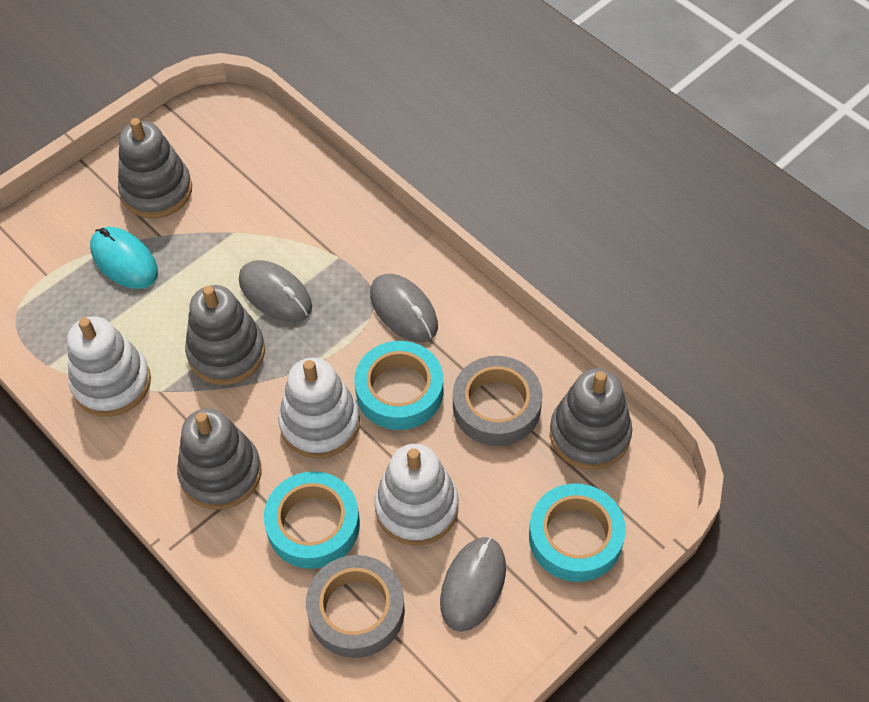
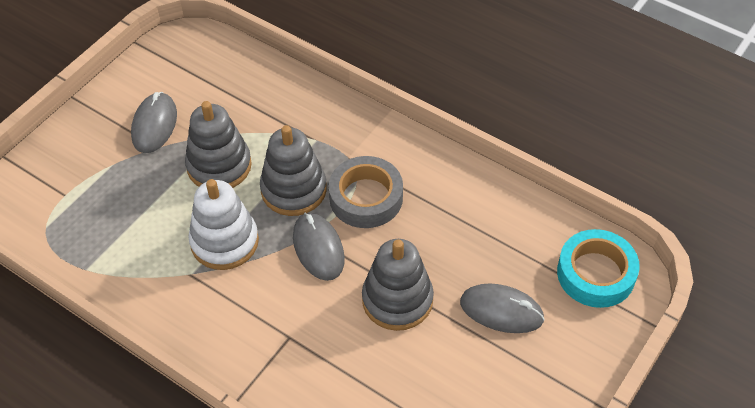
grey stacking toy: [118,118,192,219] [177,408,262,510] [185,285,265,385] [550,368,632,470] = 4 -> [185,101,252,188] [260,125,327,216] [362,239,434,331] = 3
grey tape: [306,555,405,658] [453,356,542,446] = 2 -> [329,156,403,228] = 1
turquoise mouse: [90,227,158,289] = 1 -> none = 0
turquoise tape: [264,471,360,569] [354,341,443,430] [529,483,626,582] = 3 -> [557,229,640,308] = 1
white stacking toy: [67,316,151,417] [278,357,360,459] [375,444,458,545] = 3 -> [189,179,259,270] = 1

